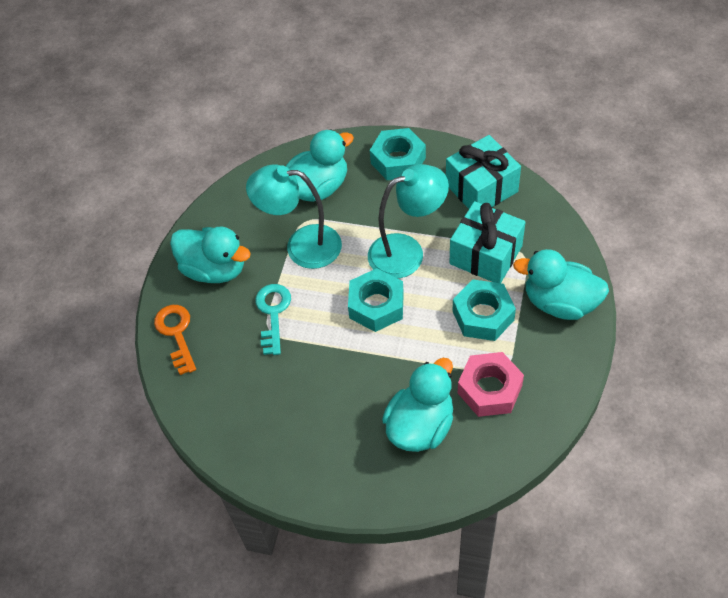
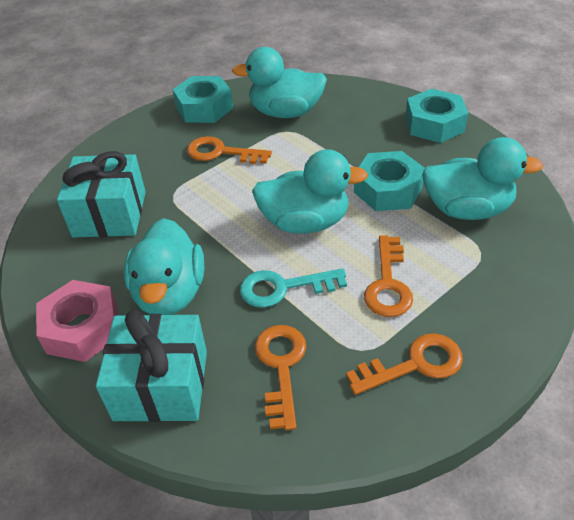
orange key: [154,305,196,375] = 1 -> [187,136,272,164] [255,325,306,430] [346,333,463,395] [364,235,413,317] = 4
turquoise lamp: [246,164,342,269] [368,164,449,279] = 2 -> none = 0

